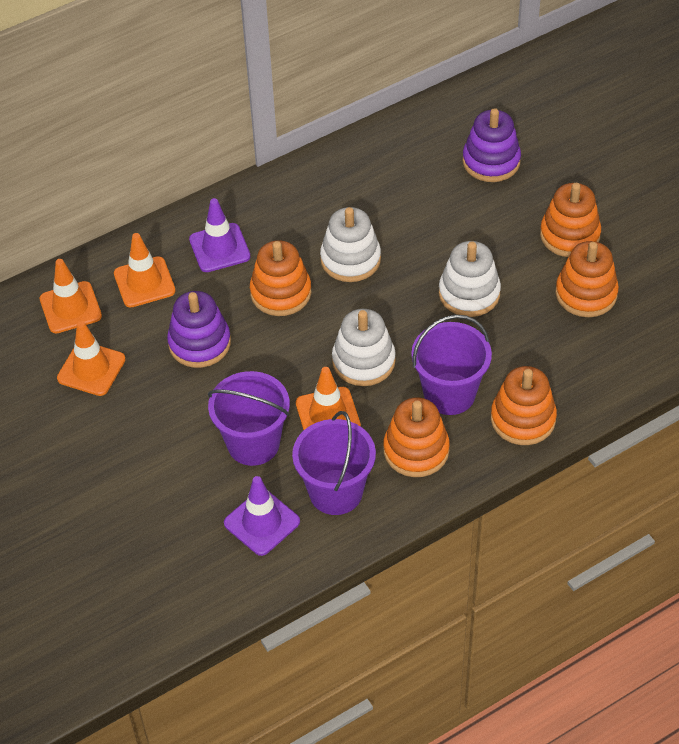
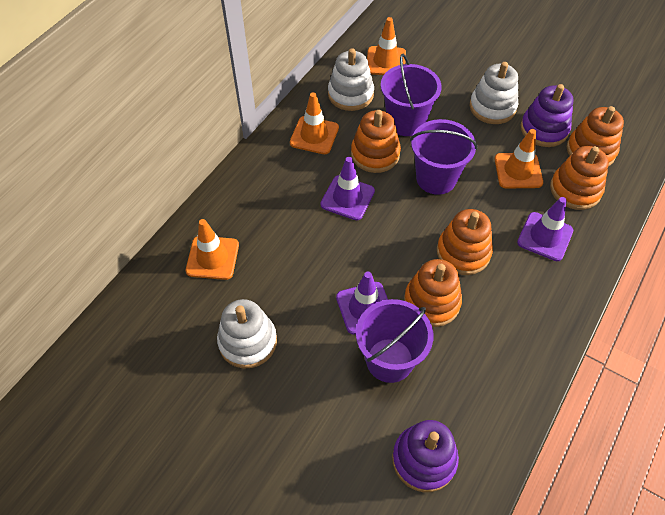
purple traffic cone: [189,198,251,272] [224,476,300,556] = 2 -> [320,157,375,220] [336,272,388,334] [517,197,573,261] = 3

